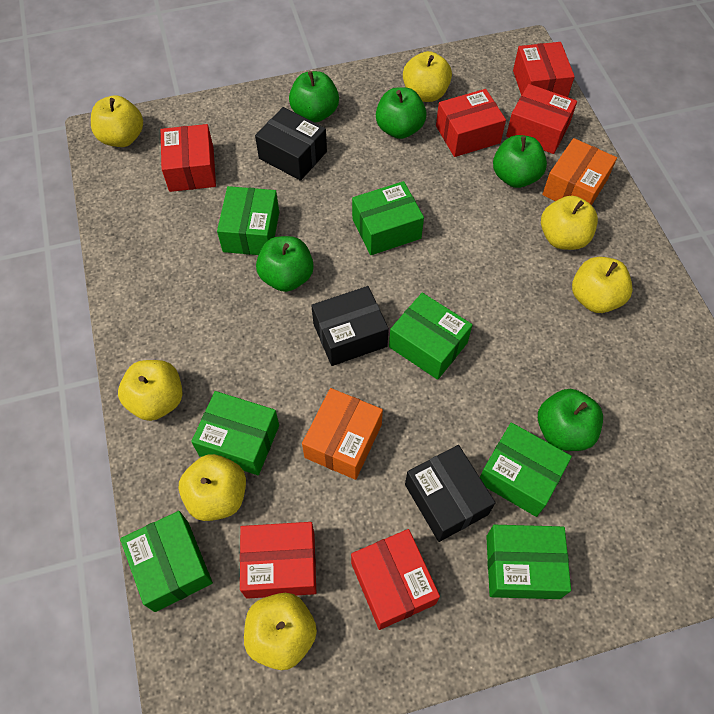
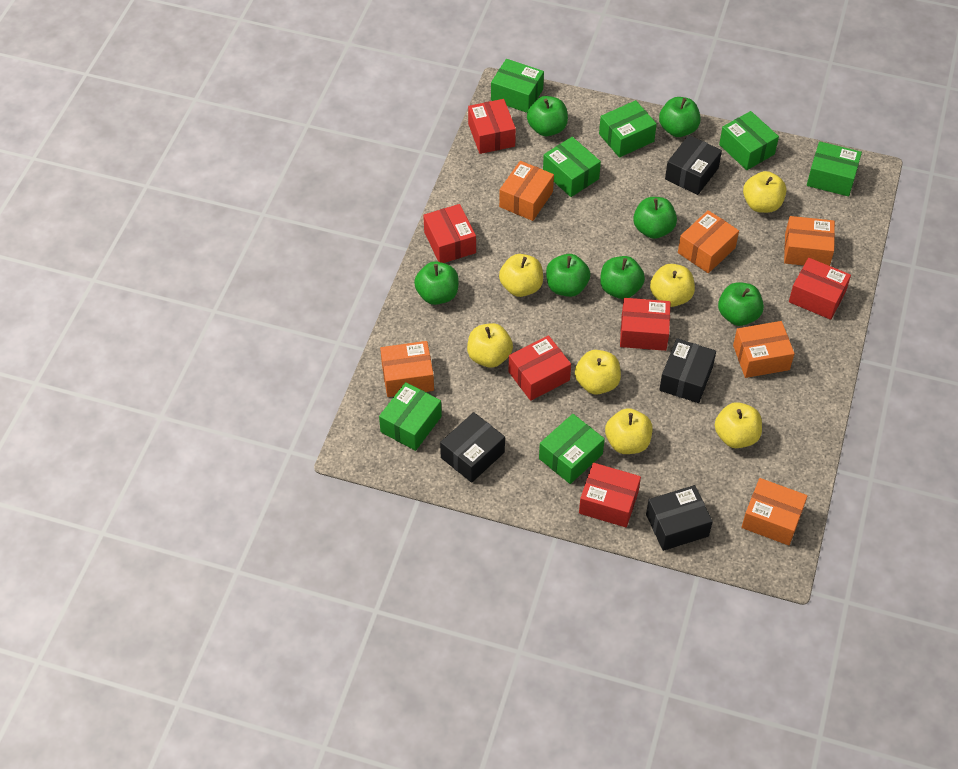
black box: [255,107,327,181] [311,286,389,366] [405,445,496,542] = 3 -> [440,412,505,483] [646,485,713,551] [659,338,716,403] [665,135,722,195] = 4
green apple: [256,236,314,292] [289,71,339,122] [376,87,427,139] [493,135,547,188] [538,389,603,451] = 5 -> [414,261,459,305] [527,96,568,136] [546,254,590,297] [600,256,645,299] [633,197,677,239] [659,97,701,137] [718,282,764,326] = 7
orange box: [302,388,383,480] [542,138,617,205] = 2 -> [380,341,434,397] [499,161,554,221] [678,210,739,273] [733,321,795,378] [742,478,808,546] [784,216,835,266] = 6

